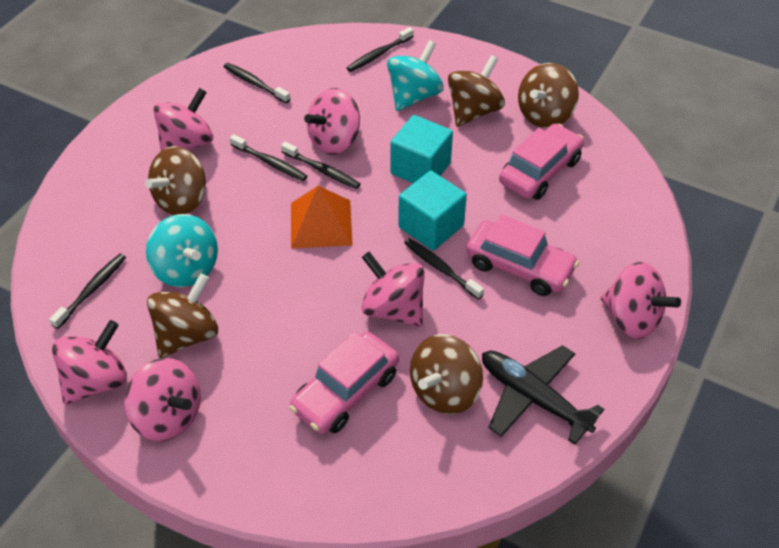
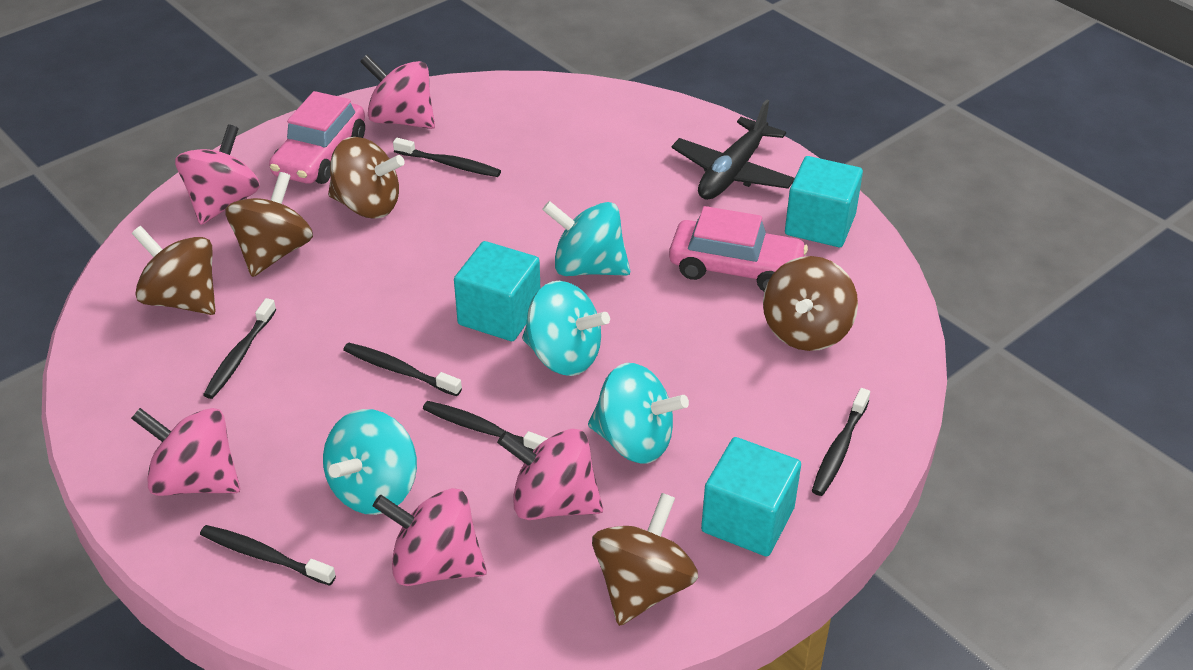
orange pyramid: [291,186,353,248] = 1 -> none = 0
pink car: [289,332,399,434] [466,214,579,296] [499,124,584,200] = 3 -> [269,91,365,184] [669,206,808,291] = 2
pink spinning top: [52,320,127,405] [124,358,201,441] [153,88,213,151] [304,88,360,154] [361,252,425,327] [601,262,681,339] = 6 -> [131,408,240,496] [175,124,260,225] [360,55,435,129] [373,488,487,586] [497,429,603,520] = 5
turquoise cube: [390,115,453,183] [398,171,467,251] = 2 -> [454,241,540,341] [701,437,801,556] [785,156,863,247] = 3
turquoise spinning top: [146,214,218,287] [387,40,444,111] = 2 -> [323,409,417,515] [522,281,610,376] [542,201,630,276] [588,363,689,464] = 4

